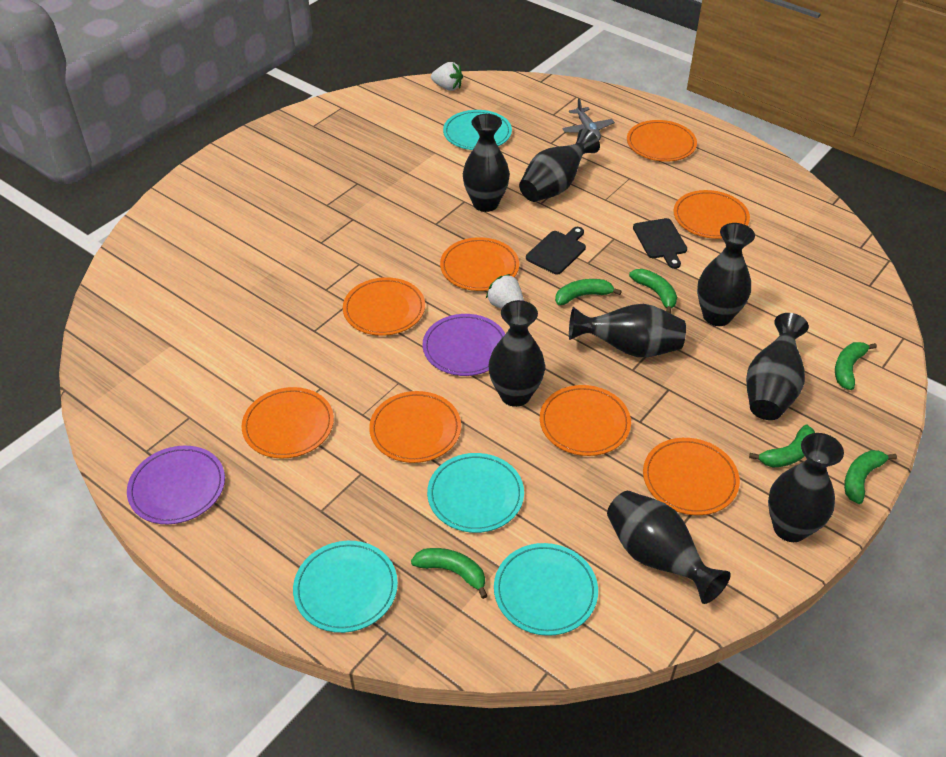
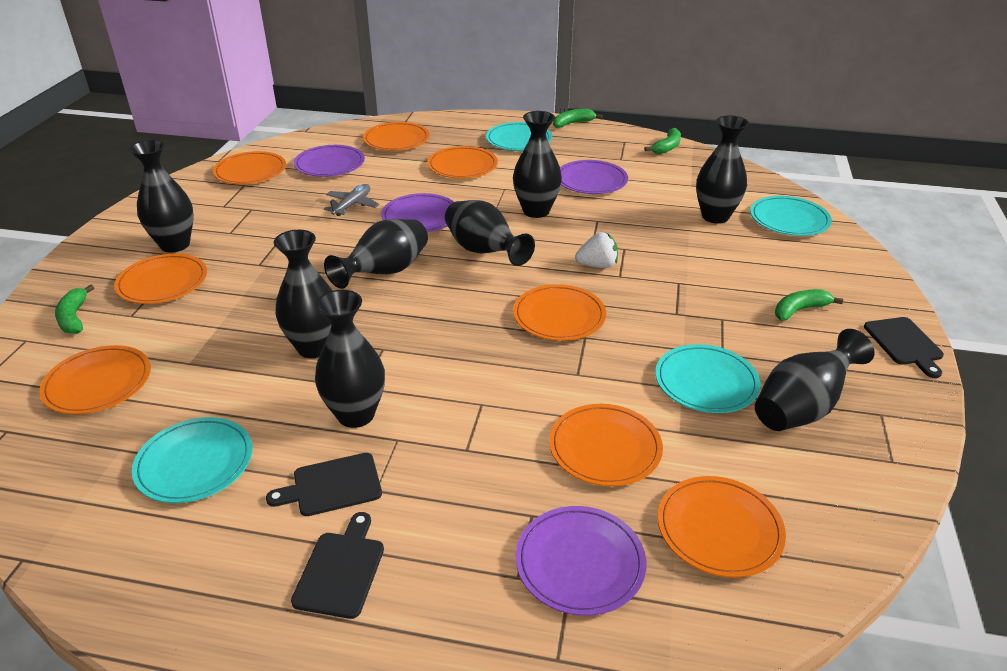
black cutting board: [526,227,586,275] [633,218,687,269] = 2 -> [266,453,382,516] [291,512,384,619] [864,317,944,378] = 3
green banana: [411,548,487,599] [555,279,622,305] [629,269,677,314] [749,425,815,468] [835,342,877,390] [844,450,897,504] = 6 -> [55,284,94,334] [553,109,602,128] [644,128,681,154] [775,289,843,321] = 4
purple plate: [127,446,225,524] [422,314,505,376] = 2 -> [294,145,365,177] [381,193,454,232] [516,506,646,616] [560,160,628,194] = 4
white strawberry: [431,62,463,91] [486,274,524,309] = 2 -> [575,232,618,268] = 1

